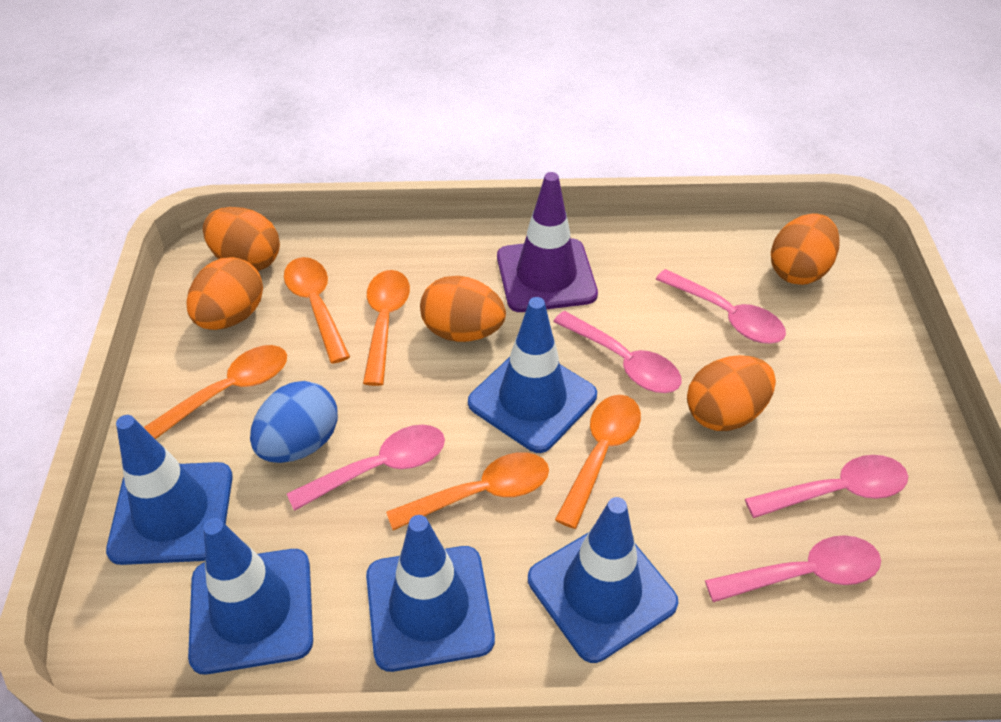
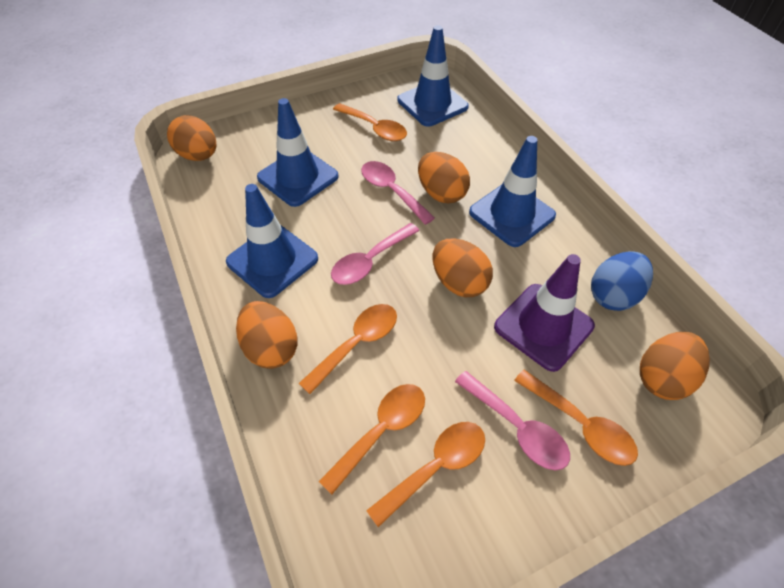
blue traffic cone: [106,415,233,565] [188,518,313,674] [366,515,495,672] [468,297,597,453] [528,497,679,663] = 5 -> [226,184,318,298] [257,98,339,207] [397,25,469,127] [469,136,556,247] = 4
pink spoon: [287,425,445,511] [553,311,681,393] [655,269,786,344] [705,535,881,602] [745,455,908,518] = 5 -> [331,223,419,285] [361,161,435,225] [455,371,570,470] = 3

